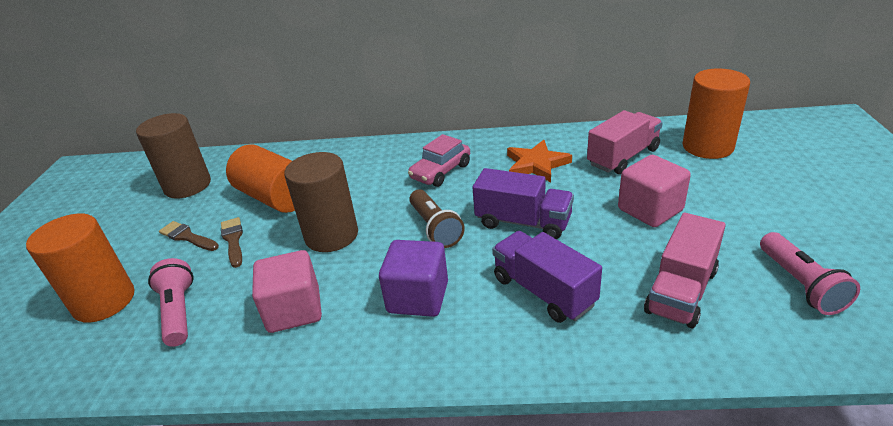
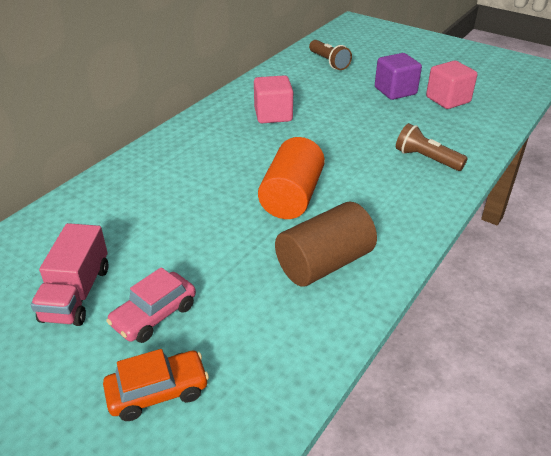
brown brush: [159,221,219,251] [221,217,243,268] = 2 -> none = 0
brown cylinder: [136,113,211,199] [284,152,358,252] = 2 -> [275,202,377,287] = 1
brown flashlight: [409,189,465,248] = 1 -> [309,40,352,70] [396,123,468,171] = 2
orange car: none = 0 -> [103,349,209,421] = 1
orange cylinder: [26,214,134,323] [226,144,295,213] [682,69,750,159] = 3 -> [258,137,325,219] = 1
orange star: [507,140,572,182] = 1 -> none = 0
pink flashlight: [148,258,193,347] [760,232,860,315] = 2 -> none = 0
pink truck: [587,110,663,174] [644,213,726,328] = 2 -> [31,223,108,326] = 1
purple truck: [472,168,574,239] [492,231,602,323] = 2 -> none = 0

